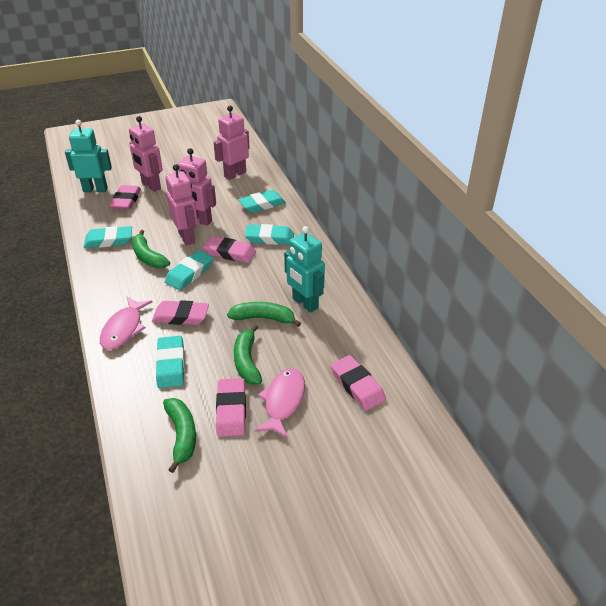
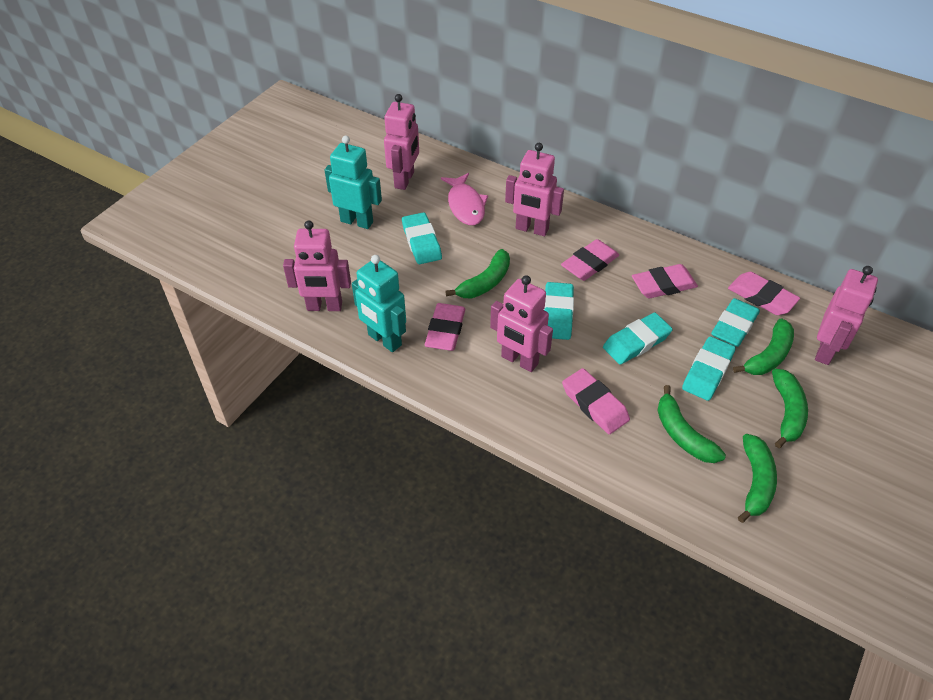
green banana: [132,230,170,268] [163,398,196,473] [227,302,301,327] [234,324,262,385] = 4 -> [445,249,510,298] [657,385,726,463] [733,318,794,375] [738,434,777,523] [772,368,808,448] = 5
pink fish: [100,297,152,350] [255,368,305,438] = 2 -> [441,173,488,225] = 1
pink robot: [129,116,163,192] [165,164,198,246] [178,148,216,226] [213,106,250,180] = 4 -> [283,220,351,311] [384,94,419,190] [490,276,553,372] [505,143,564,236] [815,266,878,365] = 5

